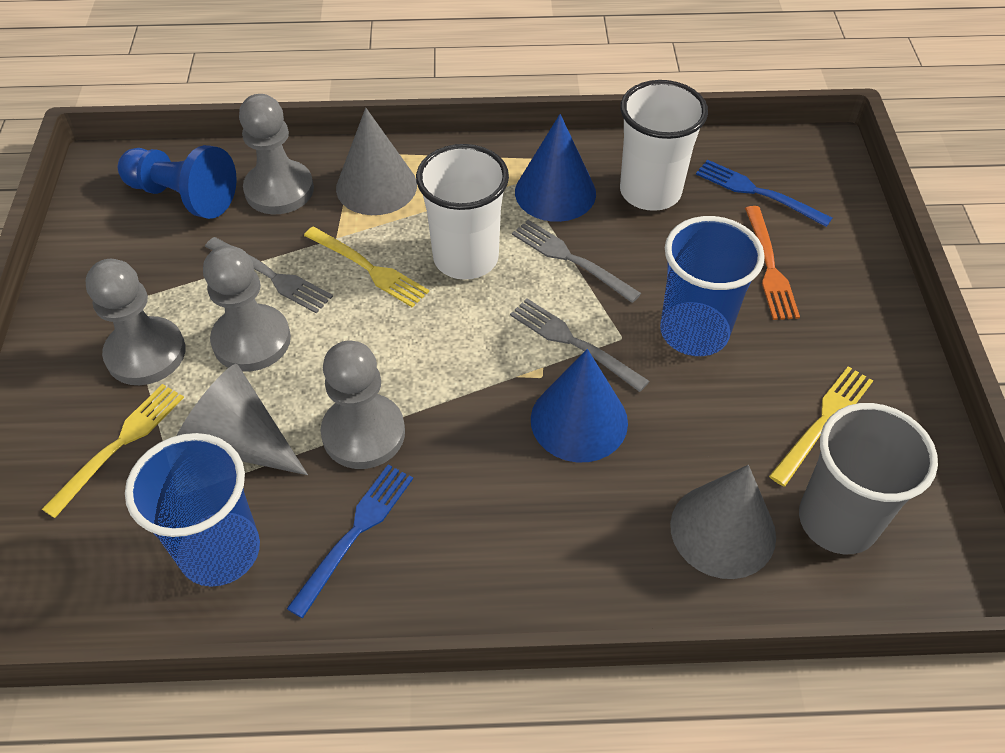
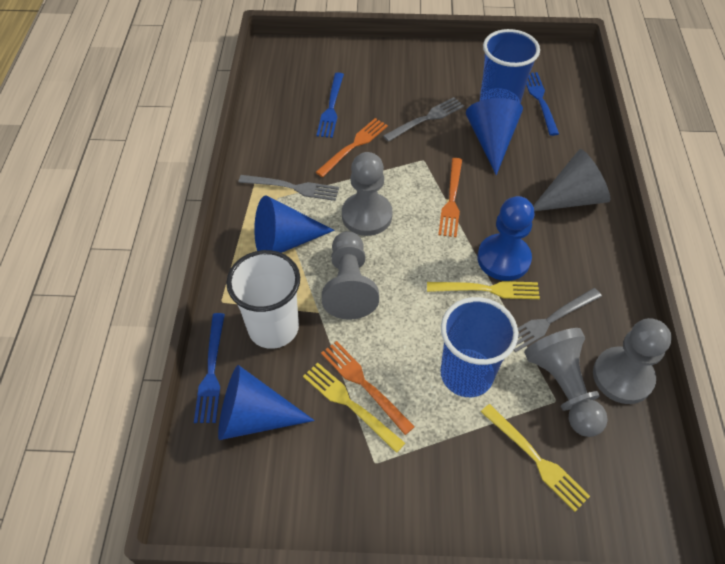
blue cone: [515,114,596,222] [531,349,628,462] = 2 -> [218,365,315,440] [254,196,335,253] [466,98,523,175] = 3
blue fork: [287,465,413,618] [696,160,832,227] = 2 -> [194,313,225,423] [316,72,344,138] [526,72,559,136] = 3
grey cone: [177,364,308,475] [336,108,417,215] [670,465,776,579] = 3 -> [533,149,610,211] = 1
grey cup: [799,403,938,554] = 1 -> none = 0
orange fork: [745,206,800,320] = 1 -> [316,118,388,177] [321,341,415,435] [438,158,462,237] = 3
white cup: [416,144,509,280] [620,80,708,211] = 2 -> [226,250,300,349] = 1

